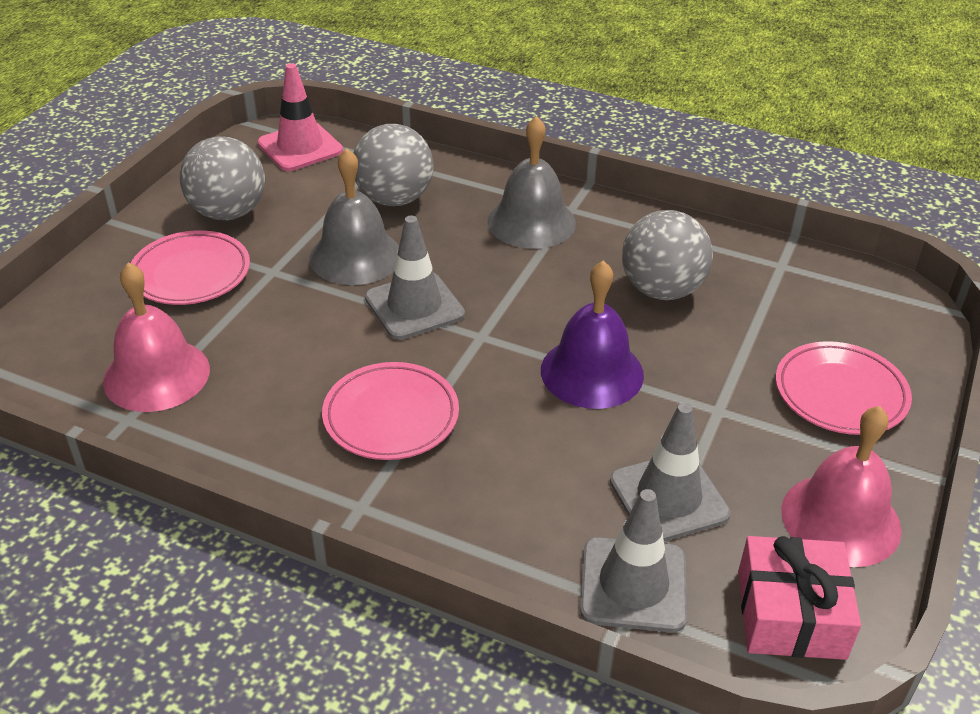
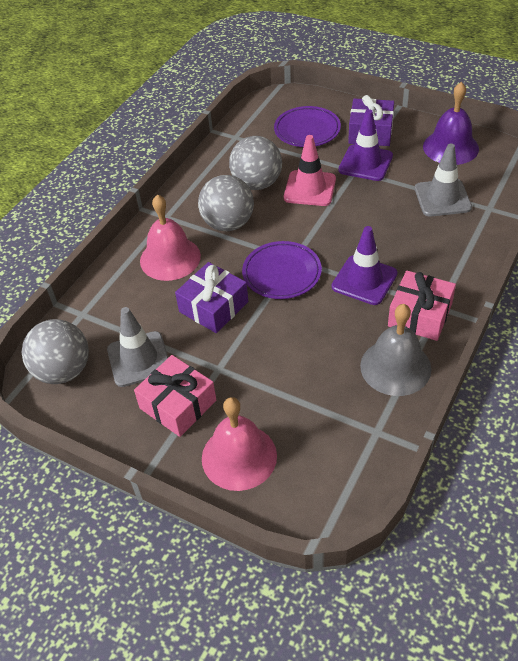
grey bell: [310,148,399,285] [488,116,576,249] = 2 -> [360,304,431,396] = 1
grey traffic cone: [365,216,465,340] [580,489,687,632] [610,403,731,541] = 3 -> [107,307,168,387] [415,144,472,217] = 2
pink gift: [738,536,861,660] = 1 -> [134,355,216,437] [388,271,456,341] = 2
pink plate: [131,230,250,305] [322,362,459,460] [776,341,912,435] = 3 -> none = 0
purple gift: none = 0 -> [175,262,248,333] [348,95,394,146] = 2
purple plate: none = 0 -> [242,241,322,299] [274,106,341,147] = 2
purple traffic cone: none = 0 -> [332,226,397,305] [339,109,393,181] = 2

